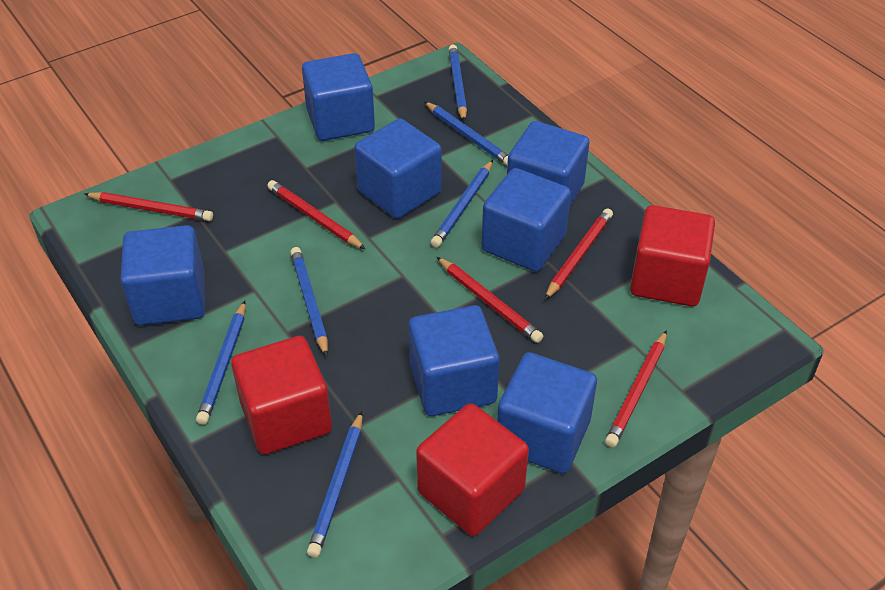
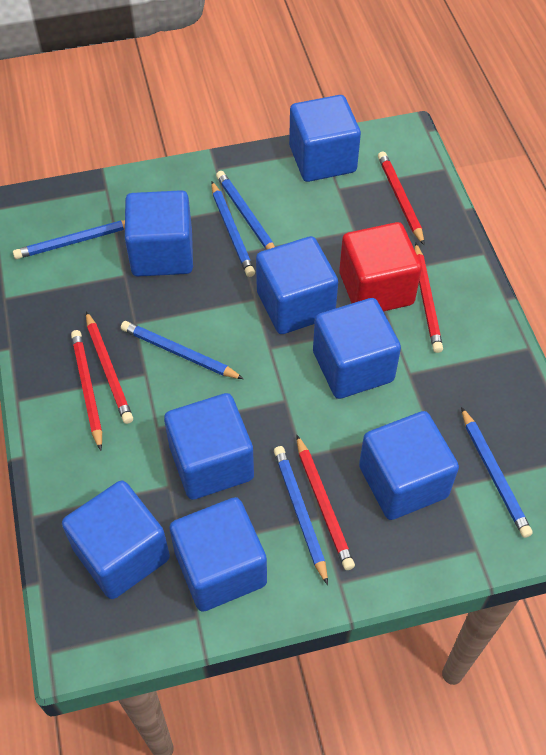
blue cube: [121,225,205,325] [302,53,375,141] [354,119,442,218] [408,305,500,416] [482,168,571,272] [497,352,597,474] [507,121,590,207] = 7 -> [62,481,170,599] [125,190,193,277] [164,393,254,500] [169,497,267,612] [256,236,338,334] [289,95,361,182] [313,298,401,399] [359,411,459,520] = 8
red cube: [231,336,332,455] [416,403,529,536] [630,205,715,307] = 3 -> [339,222,422,311] = 1

